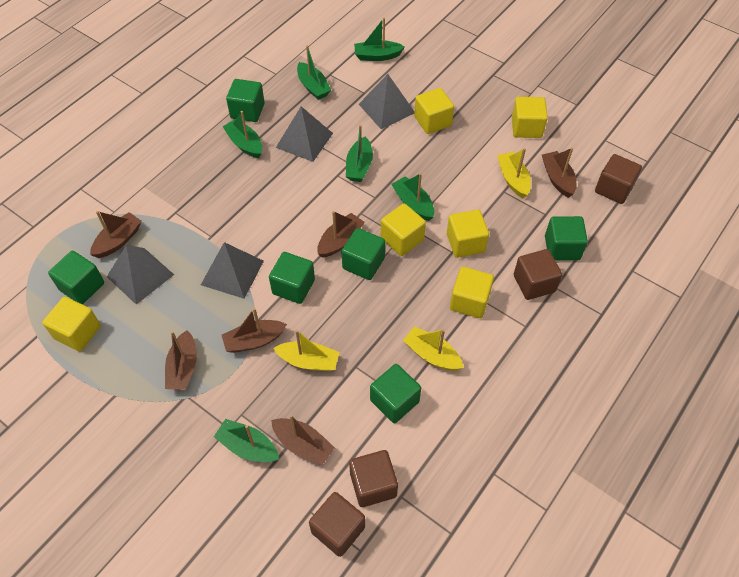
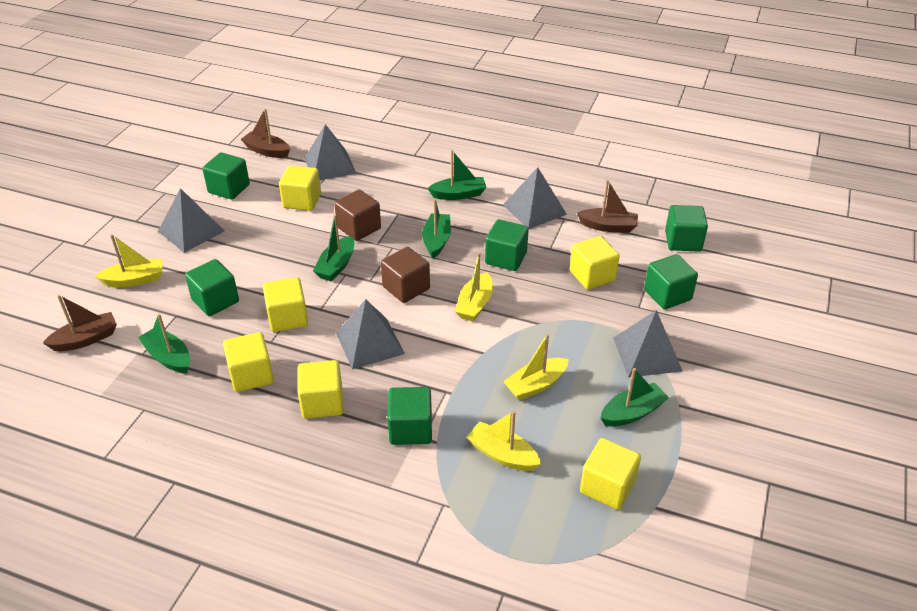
brown boat: [90,211,142,258] [165,330,197,390] [222,308,287,353] [271,414,335,465] [317,211,365,258] [542,148,576,198] = 6 -> [43,295,117,351] [241,109,290,158] [577,180,638,233] = 3
brown cube: [309,492,365,557] [349,450,398,507] [514,249,562,300] [595,154,642,204] = 4 -> [334,190,381,241] [381,247,430,303] = 2
green boat: [214,419,279,462] [222,111,262,158] [297,45,331,100] [346,125,373,182] [354,18,405,61] [391,173,434,221] = 6 -> [138,314,190,373] [313,215,354,281] [422,199,451,258] [428,150,486,200] [601,368,669,426] = 5
grey pyramid: [107,245,174,305] [201,242,264,299] [276,106,333,162] [359,74,415,129] = 4 -> [158,188,225,253] [305,124,356,180] [336,299,405,369] [503,167,567,229] [613,310,682,378] = 5
yellow boat: [273,330,340,371] [403,327,464,371] [497,148,531,198] = 3 -> [95,234,162,287] [455,252,493,321] [467,411,541,471] [503,334,569,400] = 4

